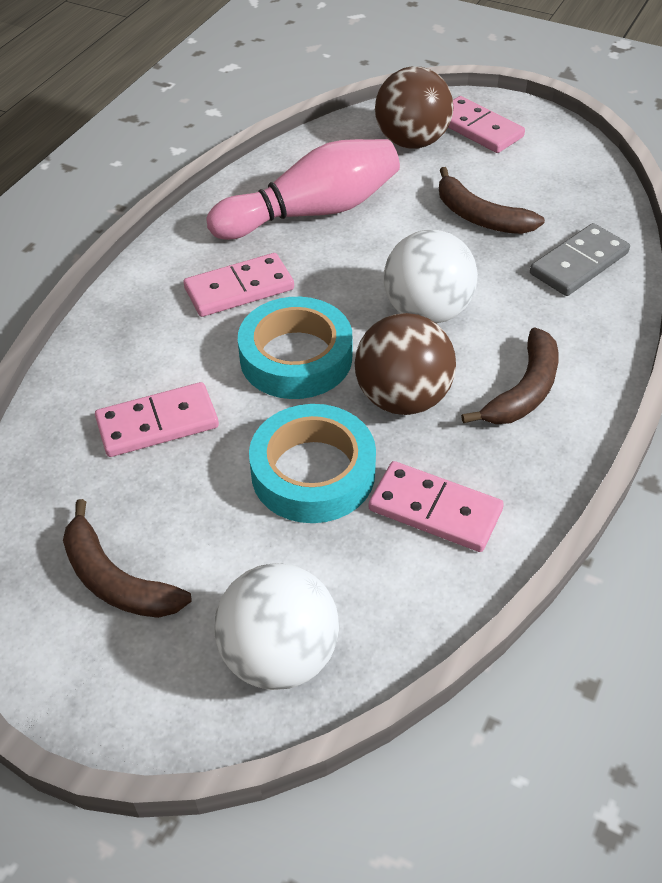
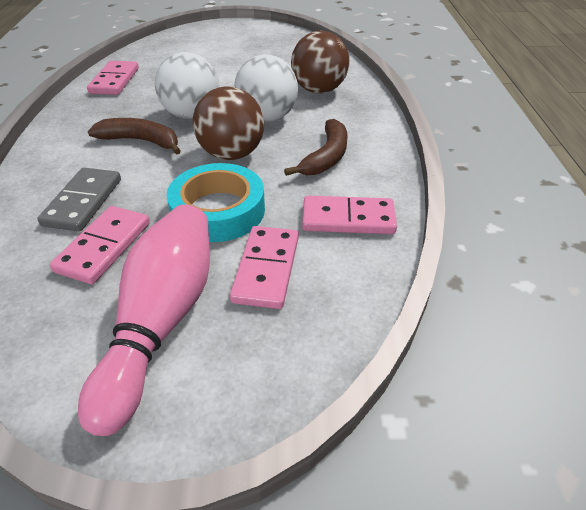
brown banana: [63,499,192,618] [439,167,545,234] [461,327,559,424] = 3 -> [88,118,181,155] [284,119,348,176] = 2
turquoise tape: [238,297,353,399] [249,404,376,523] = 2 -> [167,163,265,242] = 1

